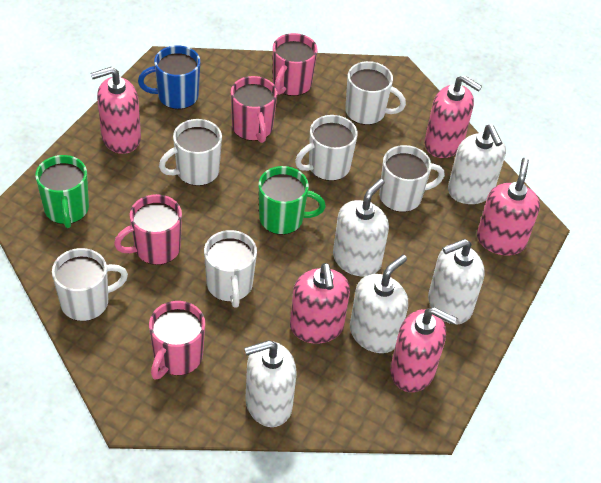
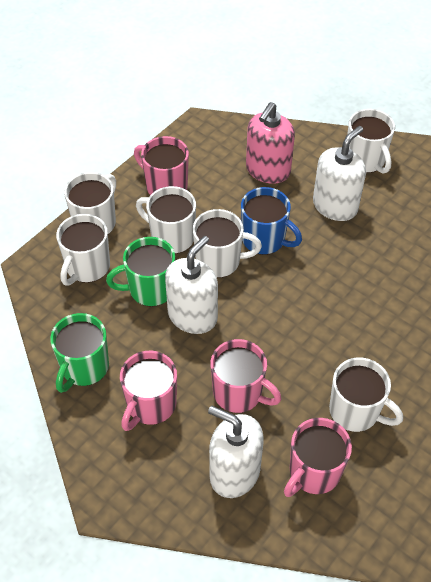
pink soap dispenser: [90,67,141,154] [290,263,350,344] [390,307,457,392] [425,75,482,158] [477,158,540,255] = 5 -> [246,102,295,184] = 1
white soap dispenser: [244,340,297,427] [333,179,389,277] [350,255,408,353] [428,239,485,324] [448,125,506,204] = 5 -> [165,236,218,334] [208,406,264,498] [313,126,366,221] = 3

